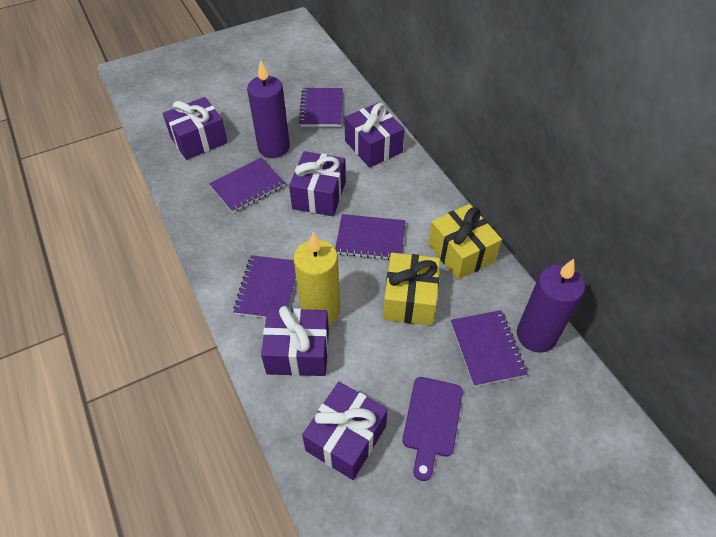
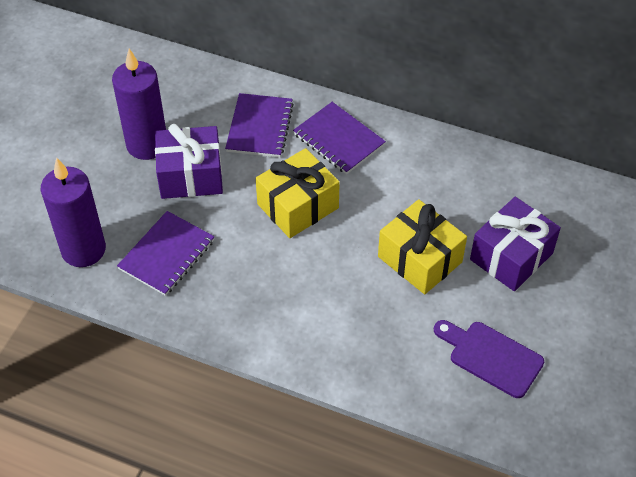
purple gift: [163,97,228,160] [261,306,329,376] [289,151,346,217] [302,382,388,480] [344,103,405,168] = 5 -> [155,124,223,199] [470,197,561,291] = 2
purple notebook: [209,158,285,213] [233,255,296,318] [299,88,343,127] [335,214,406,260] [451,310,528,387] = 5 -> [117,211,214,296] [225,93,294,158] [293,102,386,174] = 3
yellow candle: [293,232,340,325] = 1 -> none = 0

